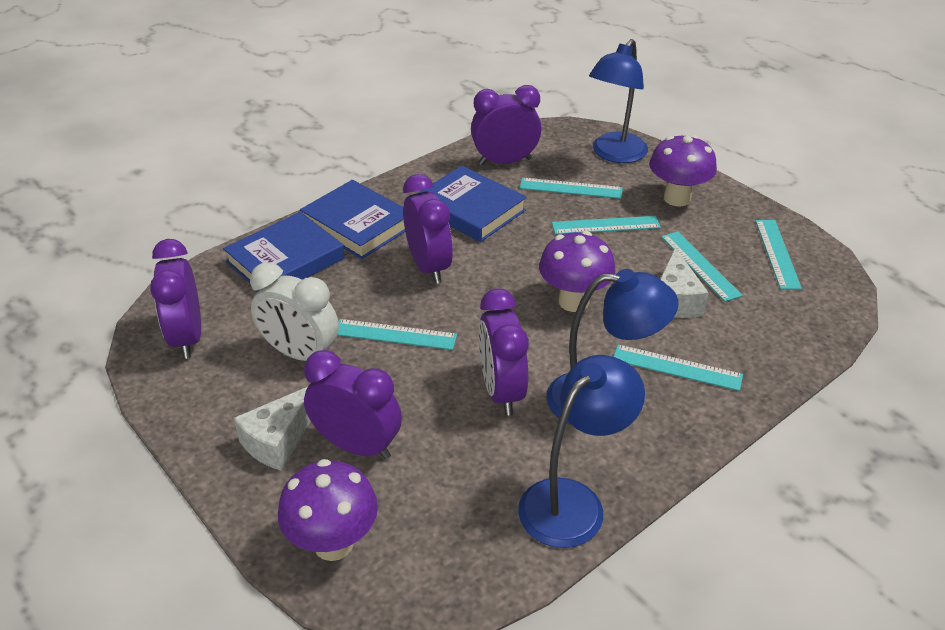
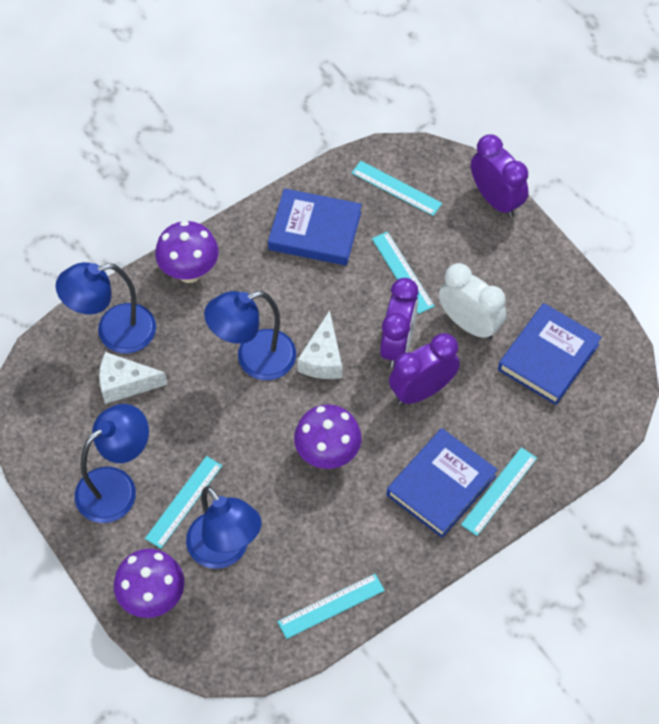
blue lamp: [518,355,645,548] [546,269,678,424] [589,39,648,163] = 3 -> [56,262,156,354] [75,404,149,523] [186,486,261,569] [204,291,296,380] = 4
purple clock: [150,239,201,359] [304,350,402,460] [403,174,453,284] [471,85,542,165] [479,289,529,416] = 5 -> [380,278,419,368] [389,333,460,405] [471,134,528,218] = 3
turquoise ruler: [338,319,457,350] [520,178,623,199] [552,216,661,235] [613,344,743,391] [661,231,743,302] [756,220,802,290] = 6 -> [145,456,222,549] [277,574,385,639] [352,161,442,216] [372,231,435,314] [461,447,537,536] = 5

